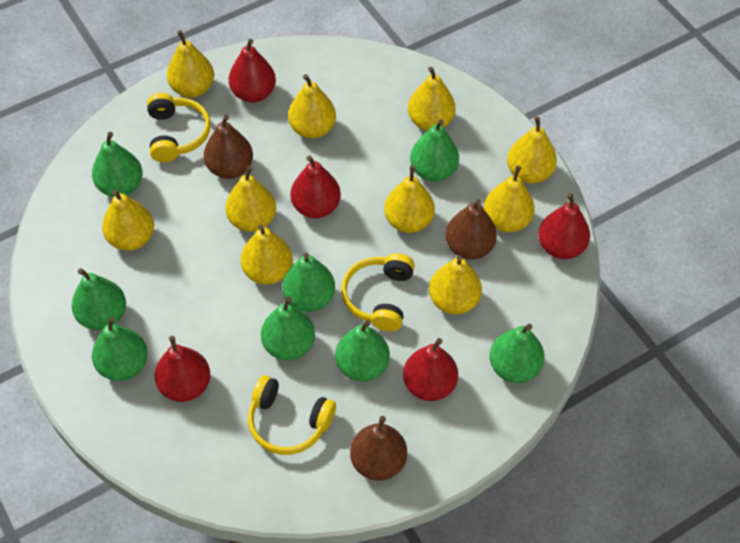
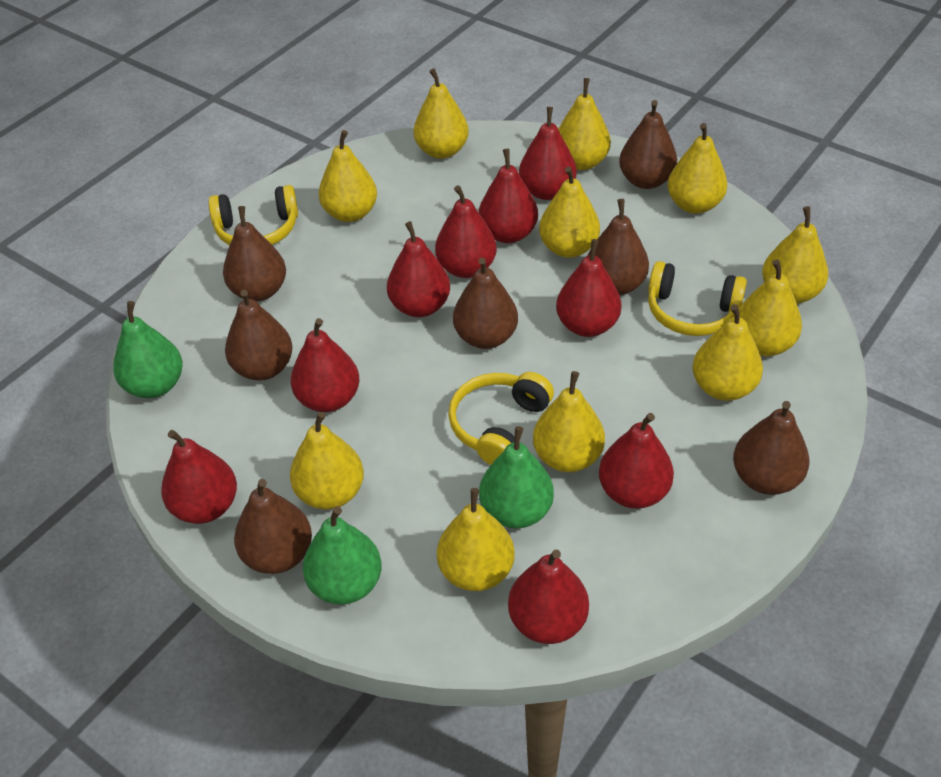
brown pear: [204,115,253,179] [350,416,407,481] [445,199,497,260] = 3 -> [223,206,286,301] [225,290,293,381] [234,479,312,574] [453,258,518,349] [588,199,649,295] [619,100,677,189] [733,401,809,495] = 7
green pear: [71,268,126,330] [92,132,143,197] [92,317,148,381] [261,297,315,360] [283,253,335,312] [335,320,390,382] [410,119,459,182] [490,324,545,383] = 8 -> [113,301,183,398] [303,506,382,604] [479,426,554,529] = 3
red pear: [155,336,210,402] [229,39,276,102] [290,155,341,218] [403,338,458,401] [538,193,590,259] = 5 -> [161,430,237,524] [291,318,359,412] [387,221,450,317] [435,185,497,278] [478,149,538,243] [508,549,589,644] [519,107,577,200] [556,239,622,337] [599,413,674,509] = 9
yellow pear: [102,190,154,251] [167,30,214,98] [225,166,276,232] [241,225,293,285] [288,74,336,139] [384,166,435,233] [408,67,455,131] [429,255,482,315] [484,166,535,232] [507,116,557,184] = 10 -> [290,411,364,510] [319,130,377,222] [414,68,469,159] [437,488,515,591] [533,371,605,472] [539,166,600,258] [558,78,611,170] [667,123,727,214] [692,304,763,401] [738,259,802,356] [762,206,828,304] = 11

